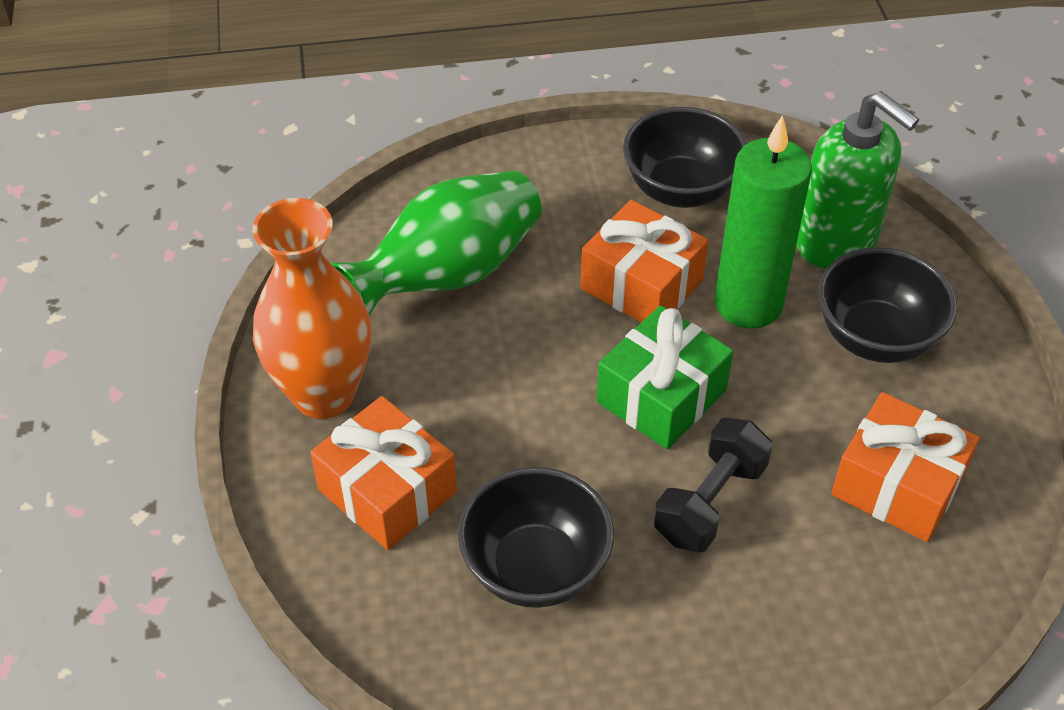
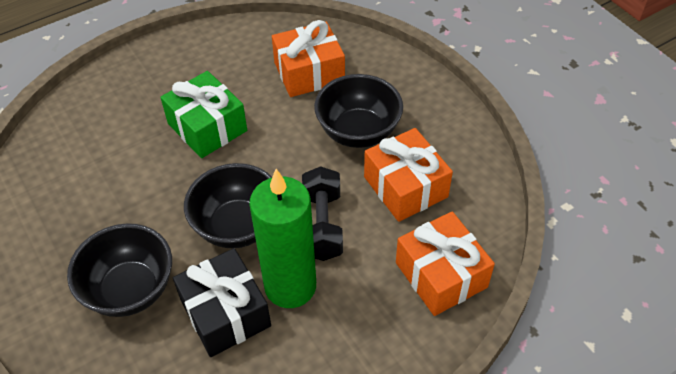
black gift: none = 0 -> [173,248,271,357] = 1
green soap dispenser: [796,91,919,269] = 1 -> none = 0
green vase: [331,170,542,316] = 1 -> none = 0
orange vase: [253,198,371,419] = 1 -> none = 0

